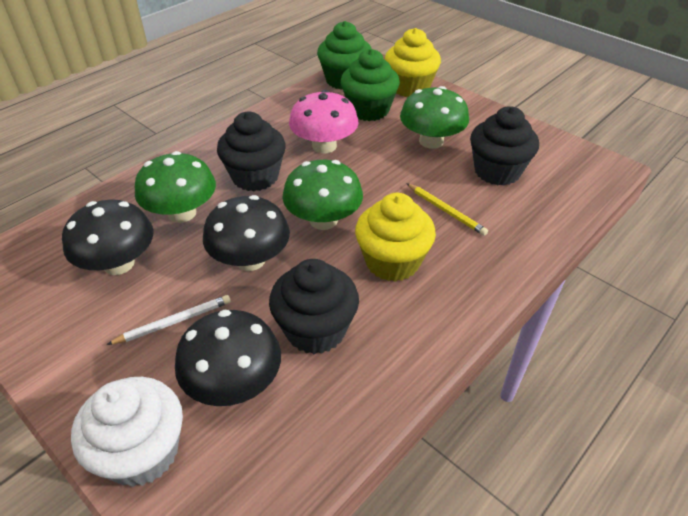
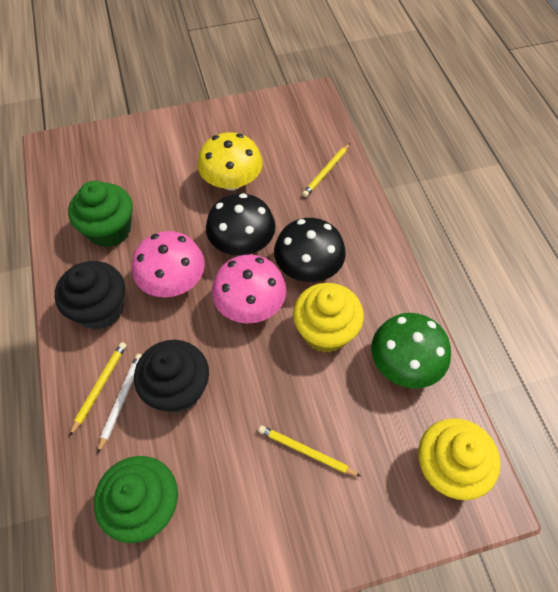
black cupcake: [217,112,286,191] [269,259,359,354] [470,106,539,186] = 3 -> [55,261,125,330] [134,340,209,413] = 2
black mushroom: [62,200,154,275] [175,310,281,406] [203,195,290,271] = 3 -> [206,193,276,256] [274,218,346,282] = 2
green mushroom: [135,151,216,223] [282,160,363,230] [400,86,469,149] = 3 -> [371,313,451,389] = 1
pink mushroom: [289,90,359,154] = 1 -> [132,231,205,297] [212,254,286,323] = 2
white cupcake: [71,377,183,487] = 1 -> none = 0
yellow mushroom: none = 0 -> [198,132,263,190] = 1
yellow pencil: [406,183,488,236] = 1 -> [69,342,127,437] [258,425,361,477] [302,143,350,197] = 3

